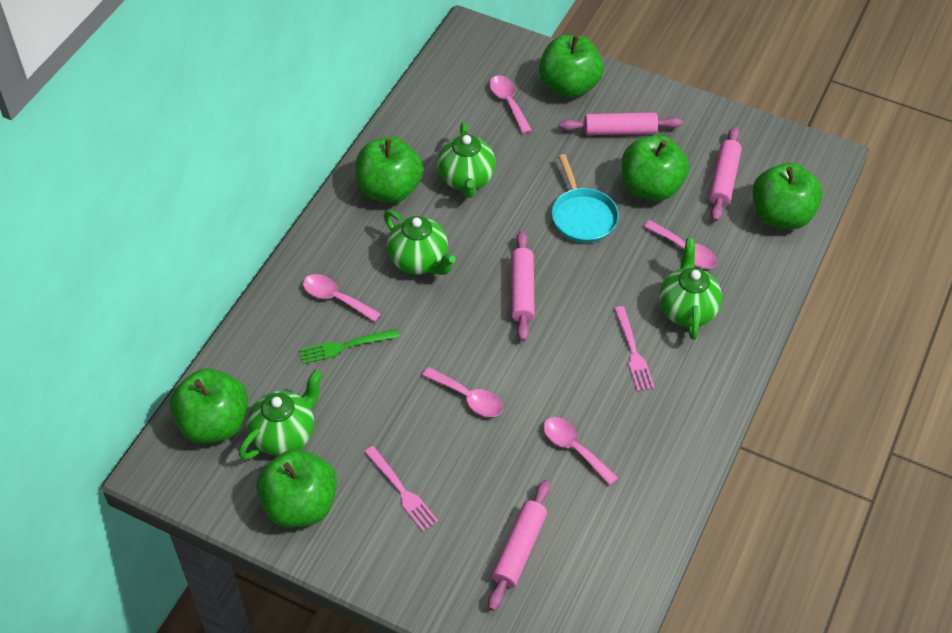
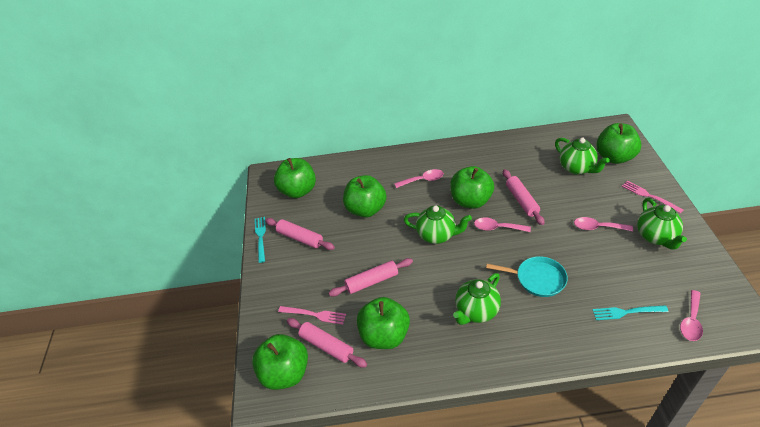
green fork: [299,329,400,364] = 1 -> none = 0
pink spoon: [303,274,381,322] [422,367,503,417] [489,75,532,134] [543,417,618,486] [644,220,717,269] = 5 -> [394,169,444,188] [474,218,531,232] [574,217,633,231] [680,290,703,341] = 4
turquoise fork: none = 0 -> [255,217,266,263] [592,305,668,320] = 2

